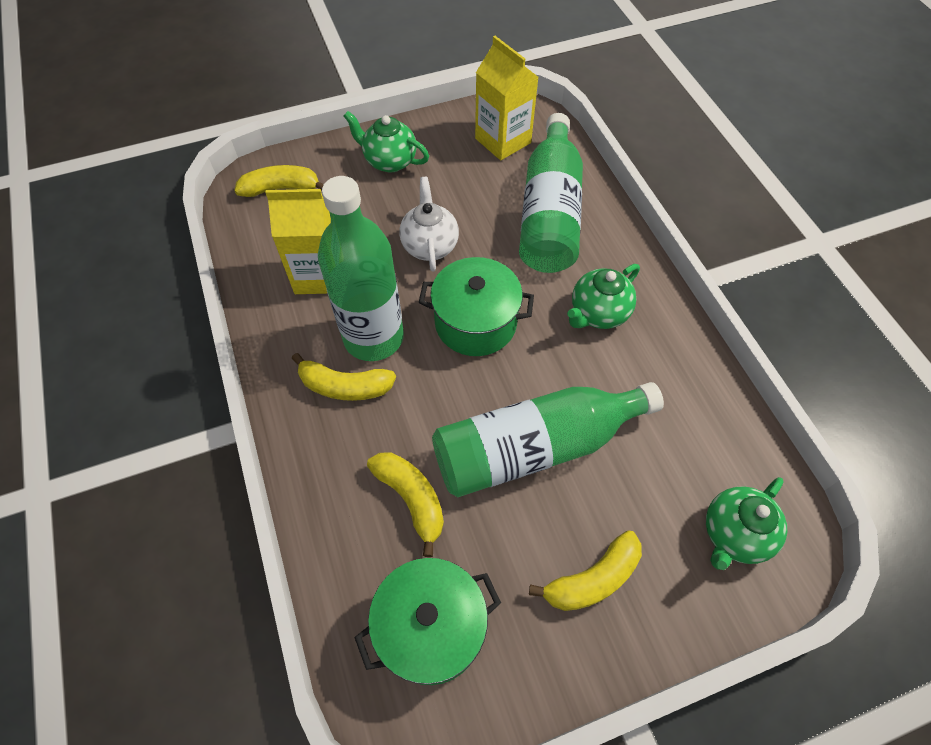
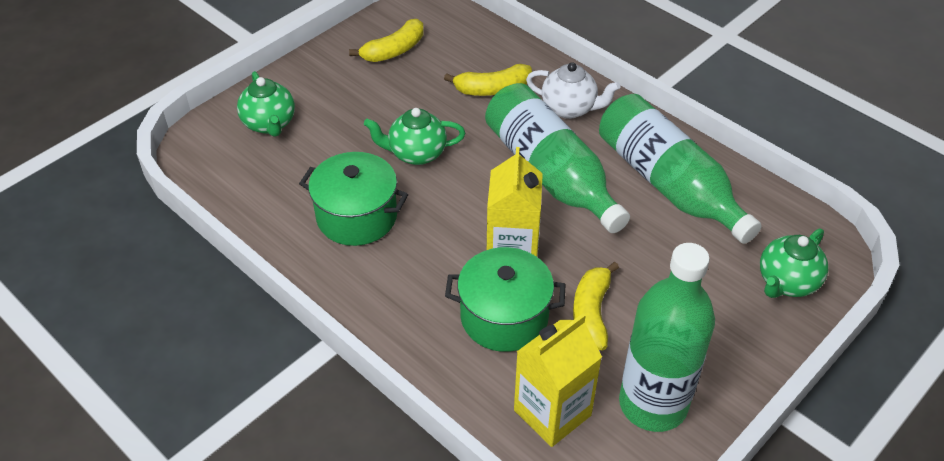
yellow banana: [234,165,324,197] [292,353,396,401] [367,452,444,557] [529,530,642,611] = 4 -> [349,19,424,62] [444,64,532,96] [573,262,619,350] = 3

